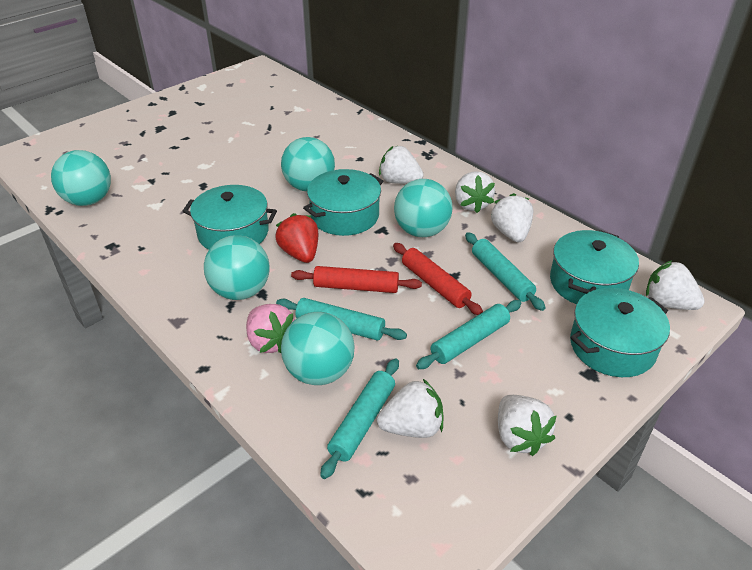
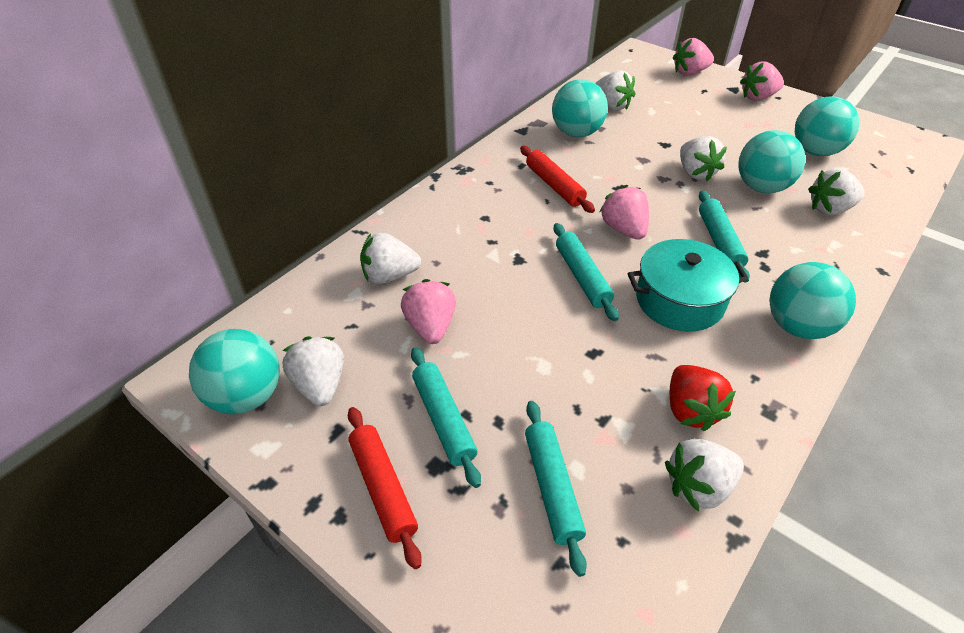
pink strawberry: [246,304,295,353] = 1 -> [401,279,456,344] [600,185,649,240] [673,38,714,76] [740,61,784,101] = 4
turquoise pot: [182,185,277,250] [303,169,383,236] [550,230,639,304] [570,288,670,377] = 4 -> [628,239,748,332] = 1

